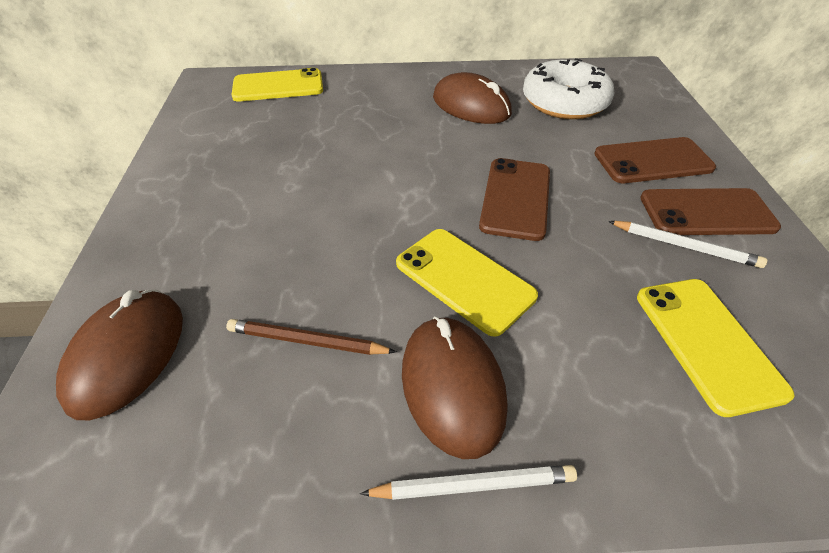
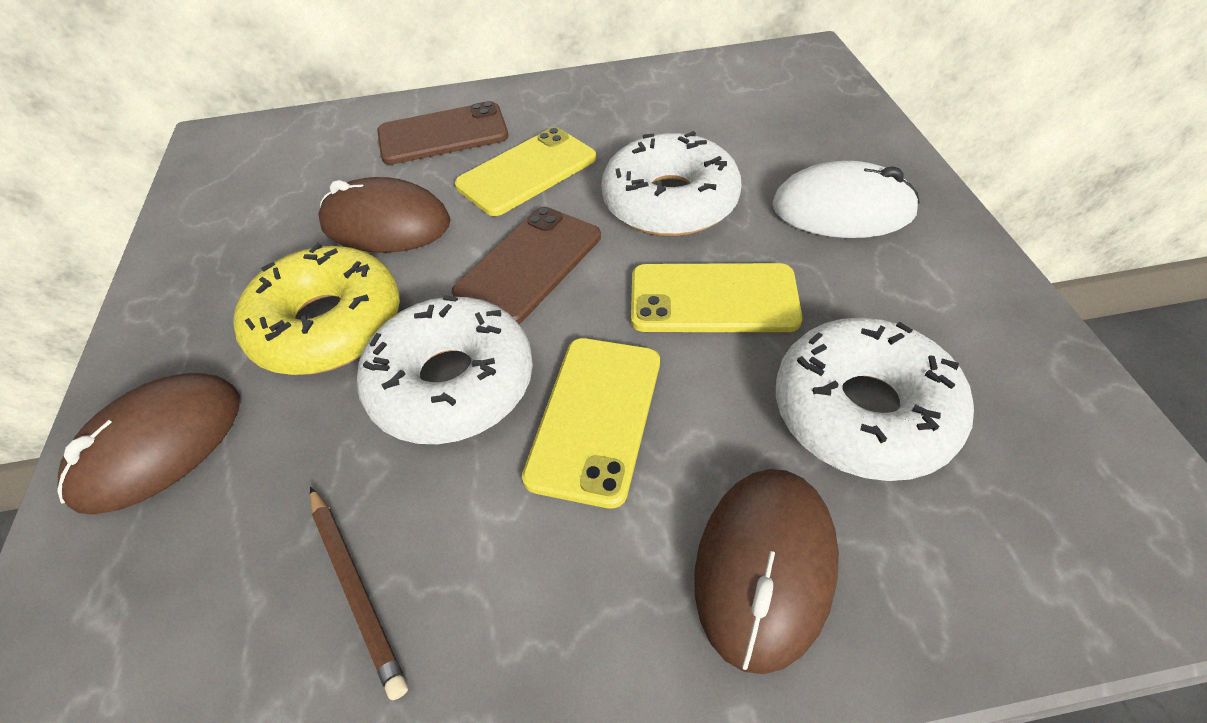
brown phone: [479,158,550,241] [594,137,716,183] [640,188,781,235] = 3 -> [377,101,508,165] [452,207,601,324] = 2
white donut: [523,58,615,119] = 1 -> [356,295,533,444] [601,131,741,236] [776,318,974,481] = 3
white mouse: none = 0 -> [772,161,920,238] = 1
white pencil: [360,465,577,500] [608,221,767,268] = 2 -> none = 0
yellow donut: none = 0 -> [233,243,400,375] = 1

